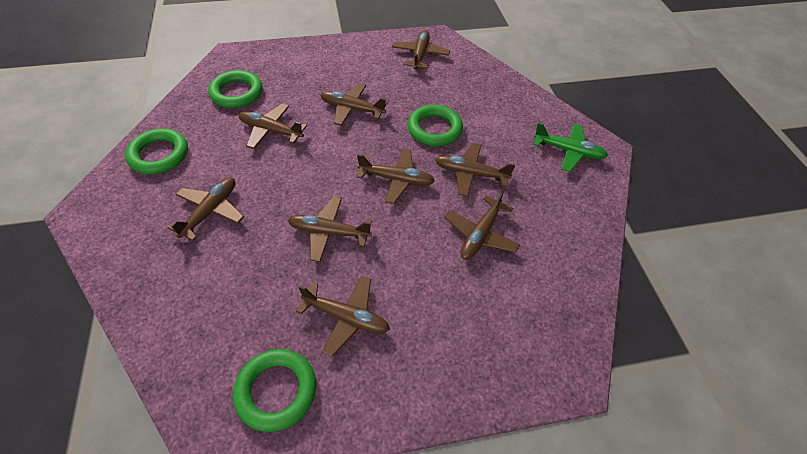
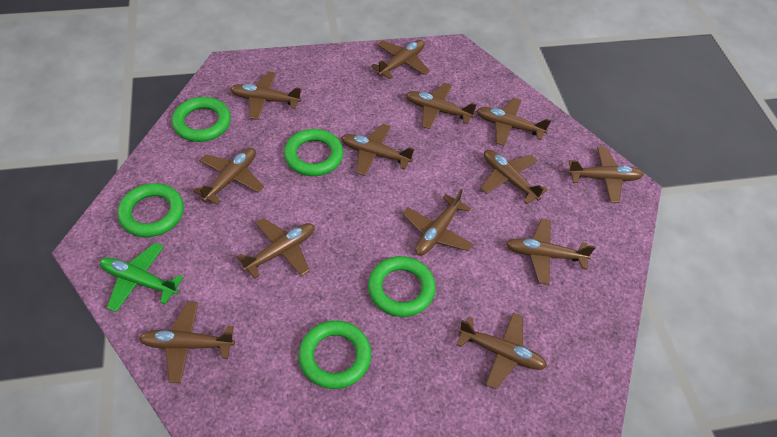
brown plane: [167,177,244,241] [239,103,307,149] [288,196,372,262] [296,276,390,357] [320,83,388,126] [357,148,435,204] [392,30,450,69] [435,143,515,196] [444,189,520,260] = 9 -> [139,302,235,383] [193,148,264,205] [230,71,302,120] [237,218,315,279] [341,124,415,176] [371,40,430,79] [403,189,473,256] [406,83,477,129] [456,313,547,389] [477,98,551,146] [480,150,548,204] [506,218,595,285] [567,147,644,203] = 13
green ring: [125,128,188,174] [208,70,262,108] [233,349,316,432] [408,105,463,146] = 4 -> [118,183,184,237] [172,97,231,142] [284,129,343,176] [298,321,371,389] [368,256,436,317] = 5

